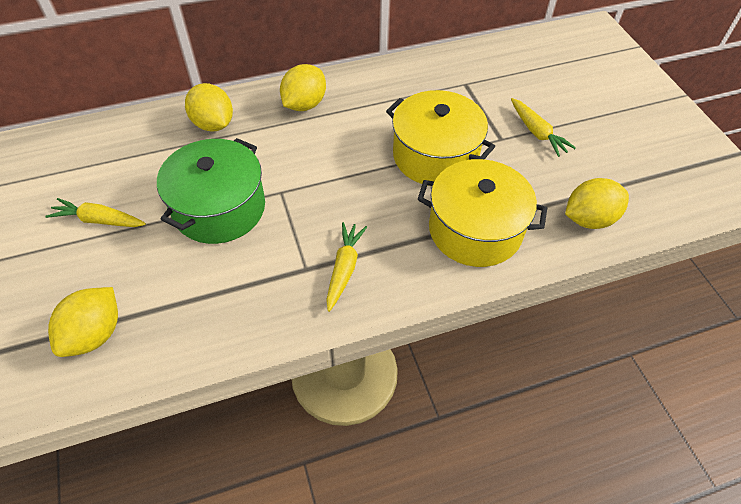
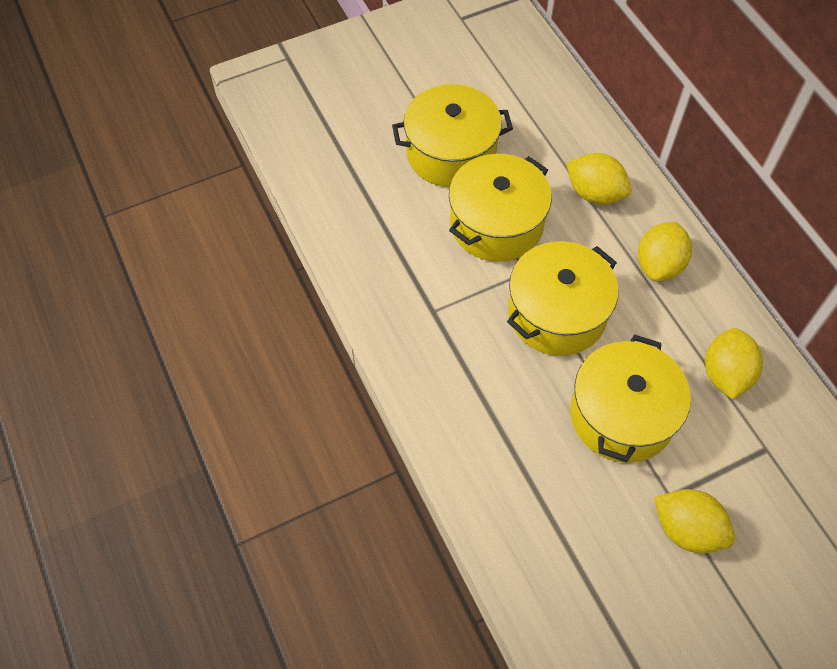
green pot: [157,138,265,244] = 1 -> none = 0
yellow carrot: [45,198,146,227] [326,222,367,312] [511,98,576,157] = 3 -> none = 0
yellow pot: [386,90,495,186] [418,159,547,267] = 2 -> [392,84,513,187] [449,154,552,262] [507,241,619,356] [570,334,691,463] = 4

